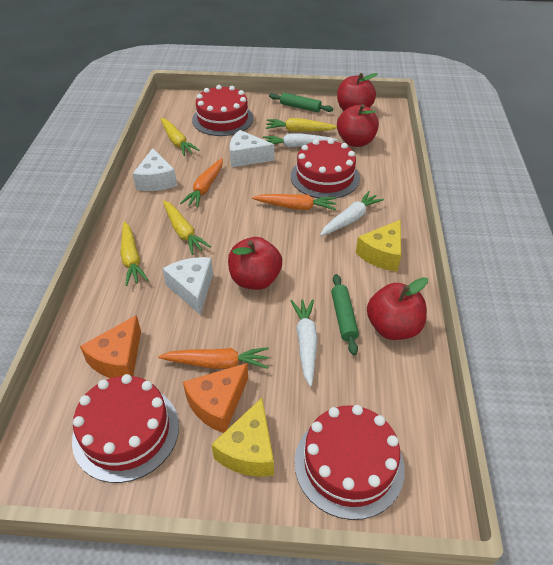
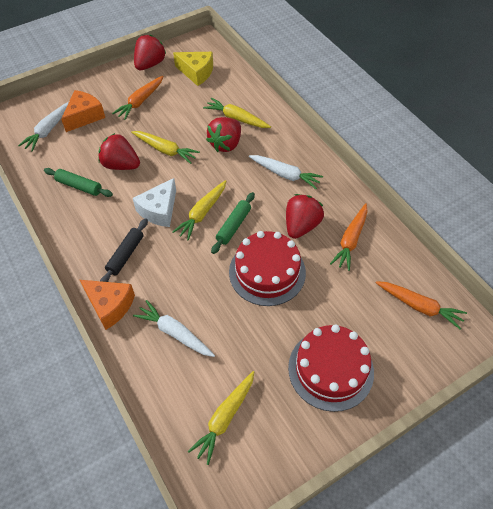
black rolling pin: none = 0 -> [100,218,148,282] = 1
red apple: [228,237,282,290] [337,73,378,111] [337,104,379,147] [367,277,428,340] = 4 -> none = 0
red cake: [72,374,179,483] [192,85,254,136] [291,139,360,198] [294,405,405,520] = 4 -> [229,231,306,306] [288,325,374,412] = 2
red strawberry: none = 0 -> [98,133,140,170] [134,34,166,70] [206,117,241,152] [286,194,324,239] = 4
white cheese: [133,148,177,191] [162,257,213,315] [229,130,274,167] = 3 -> [133,178,176,227] = 1
yellow cheese: [211,398,274,477] [356,220,401,272] = 2 -> [173,52,213,86] = 1

